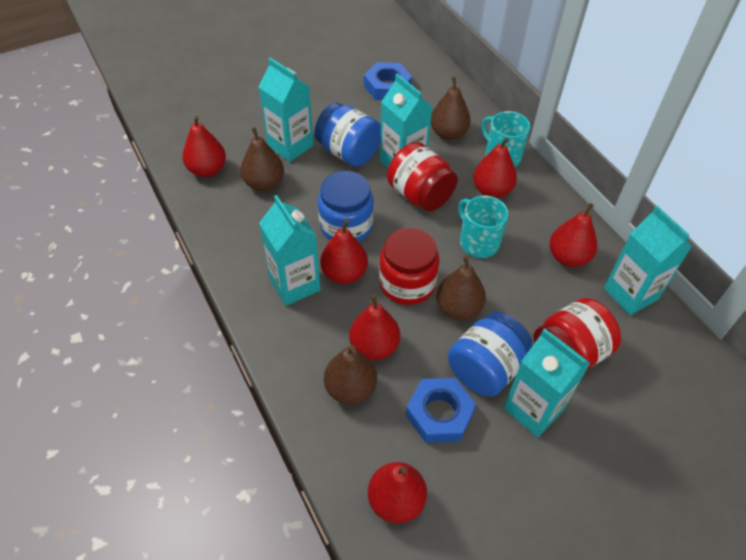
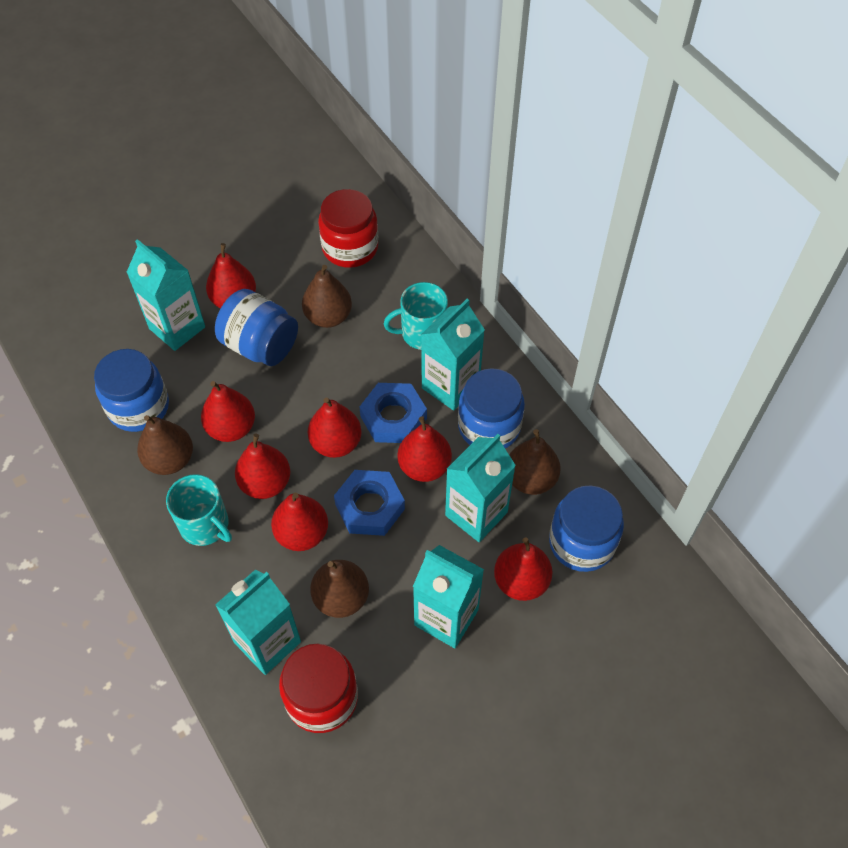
blue jar: [315,103,381,166] [318,171,374,242] [448,312,533,397] = 3 -> [94,349,169,432] [215,289,298,366] [458,368,525,448] [549,486,624,572] = 4
red jar: [379,228,439,305] [387,142,458,212] [533,298,621,369] = 3 -> [279,643,358,733] [318,189,378,268] = 2
red pear: [182,116,226,177] [320,220,368,284] [349,295,400,360] [368,462,427,523] [473,138,517,198] [549,203,597,267] = 6 -> [201,381,255,442] [206,243,256,308] [235,434,290,499] [271,493,328,551] [308,398,361,458] [397,416,452,482] [494,537,552,601] = 7

